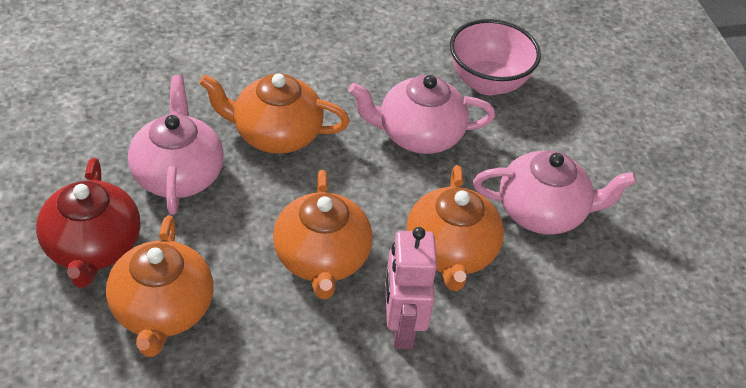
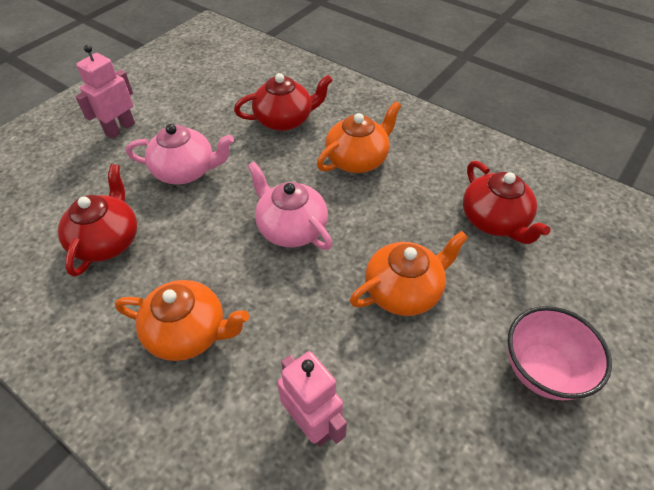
orange teapot: [106,215,214,357] [199,73,350,154] [273,170,373,299] [406,165,504,291] = 4 -> [115,280,249,361] [317,101,401,173] [350,231,468,316] = 3
pink robot: [385,227,437,349] = 1 -> [75,45,135,139] [277,351,347,447] = 2
pink teapot: [128,75,224,215] [349,75,495,154] [473,151,637,234] = 3 -> [126,124,234,184] [248,162,332,250] = 2
red teapot: [36,158,141,288] = 1 -> [58,164,137,277] [234,73,333,131] [463,161,551,244] = 3

